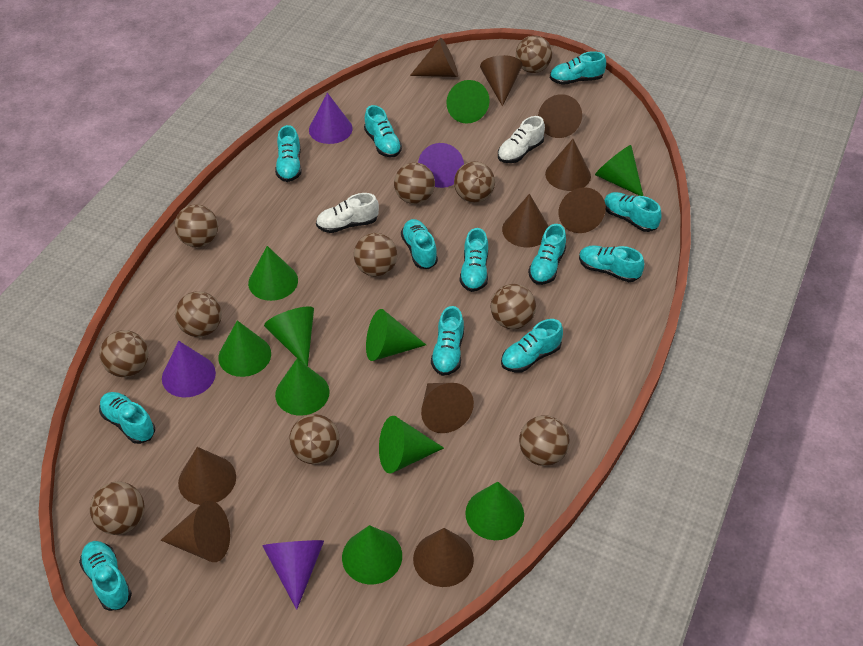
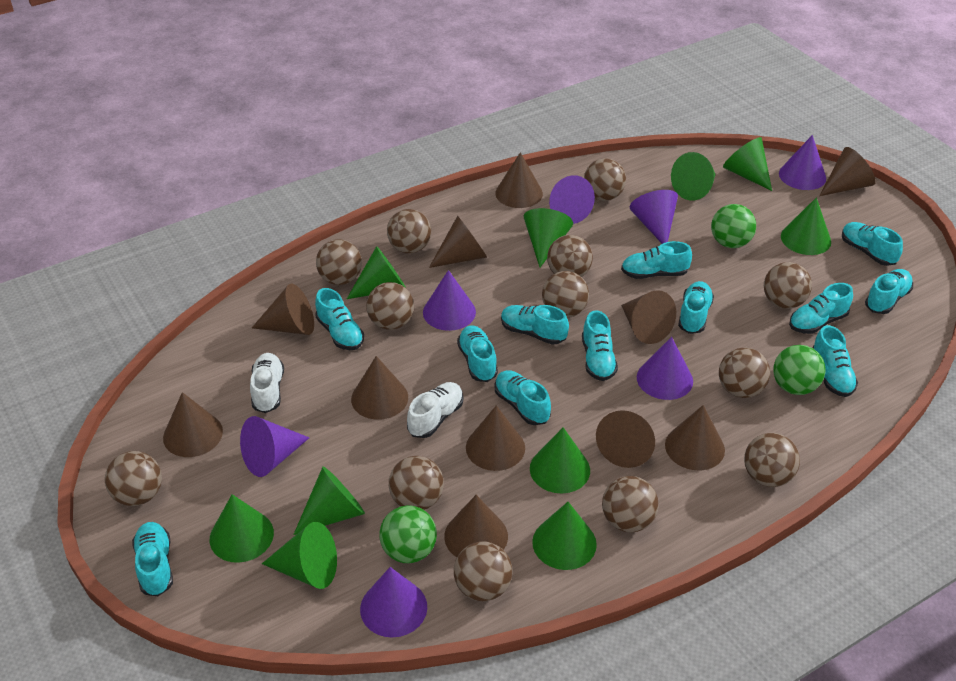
brown ball: [90,482,144,535] [100,330,149,377] [174,204,218,247] [175,291,222,337] [289,414,340,464] [354,233,397,277] [394,162,435,204] [454,161,495,203] [490,284,536,329] [516,35,552,73] [519,416,570,466] = 11 -> [105,451,162,506] [316,239,362,285] [366,282,414,330] [387,209,431,253] [389,456,444,510] [454,541,512,601] [542,271,589,318] [547,235,593,277] [584,158,626,201] [602,476,659,532] [719,347,770,398] [744,433,800,487] [764,262,812,309] = 13
brown cone: [161,501,230,562] [178,447,236,505] [410,38,458,77] [413,528,474,587] [421,383,474,433] [480,55,523,106] [502,194,549,247] [538,94,582,138] [545,139,591,191] [559,187,606,233] = 10 -> [163,392,223,457] [252,283,314,335] [351,356,408,420] [429,216,487,268] [444,495,508,557] [466,405,525,471] [495,152,543,208] [596,410,655,468] [621,290,676,344] [665,405,725,470] [819,147,876,196] = 11
green ball: none = 0 -> [379,505,437,563] [711,204,756,248] [773,345,825,395] = 3
purple cone: [162,341,216,397] [262,540,324,610] [309,93,353,144] [418,143,464,188] = 4 -> [240,416,309,477] [360,567,427,637] [423,270,476,331] [549,175,595,224] [630,190,678,244] [637,337,693,400] [779,135,826,190] = 7

